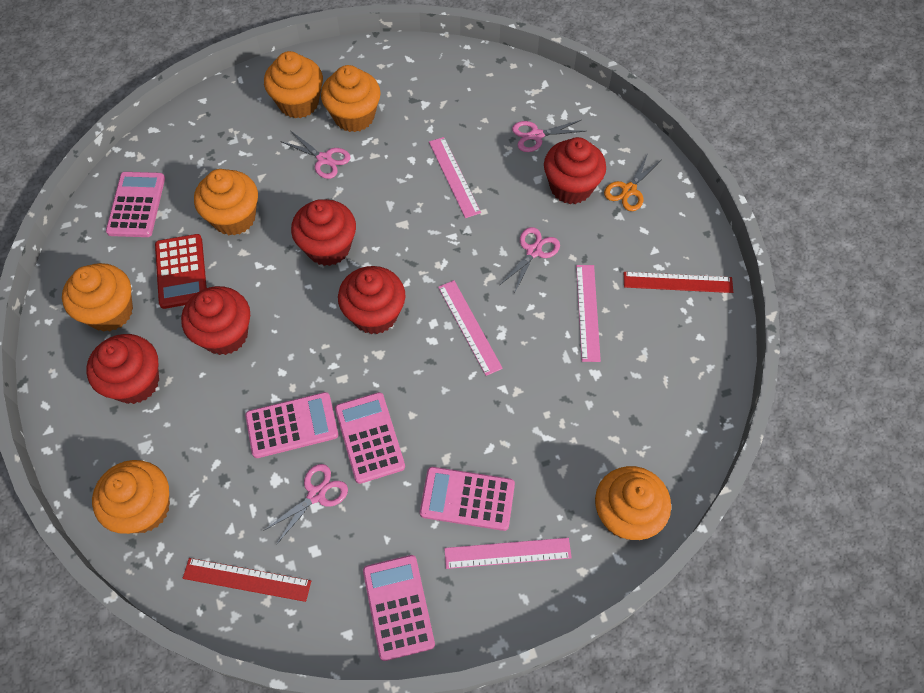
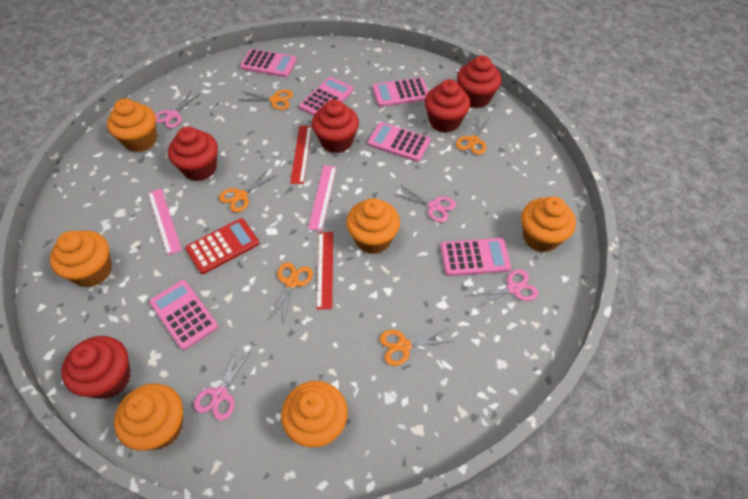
orange scissors: [604,153,661,211] = 1 -> [219,170,277,212] [240,90,293,110] [269,262,313,324] [380,328,454,366] [456,115,490,155] = 5
pink calculator: [106,172,165,237] [245,392,338,458] [335,392,405,484] [363,555,435,661] [420,467,515,531] = 5 -> [149,280,218,350] [240,49,297,77] [299,77,353,116] [368,122,431,162] [373,77,428,107] [441,238,511,276] = 6
pink ruler: [429,137,481,218] [438,280,503,376] [444,538,572,569] [576,265,601,362] = 4 -> [148,189,182,255] [308,165,336,231] = 2

